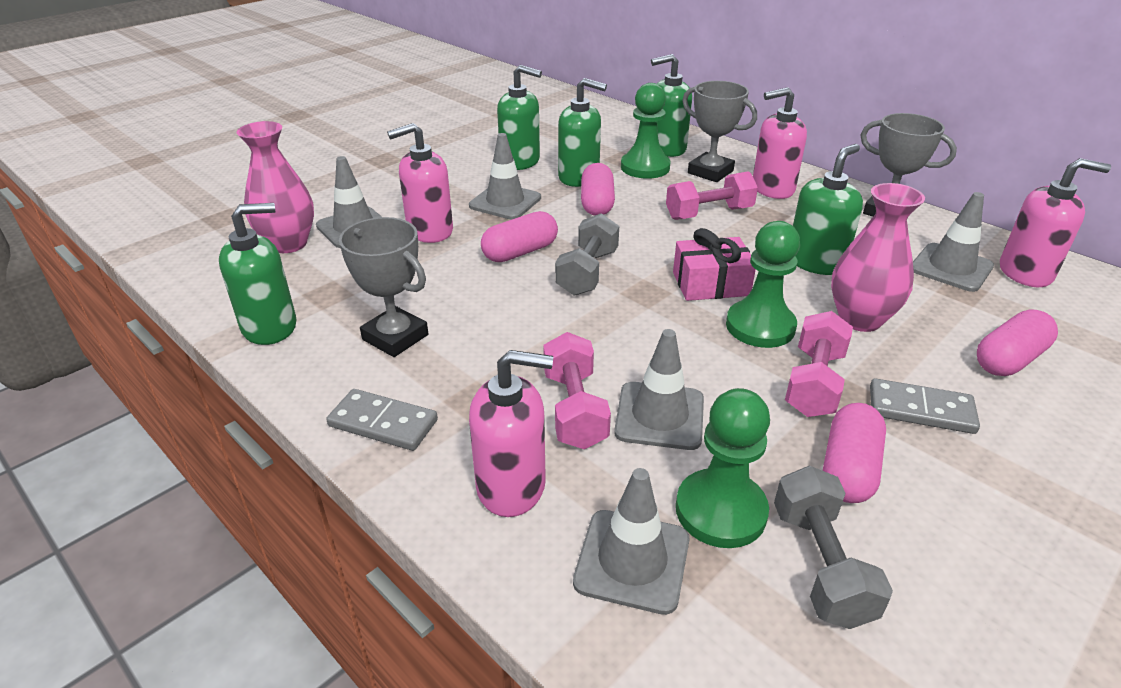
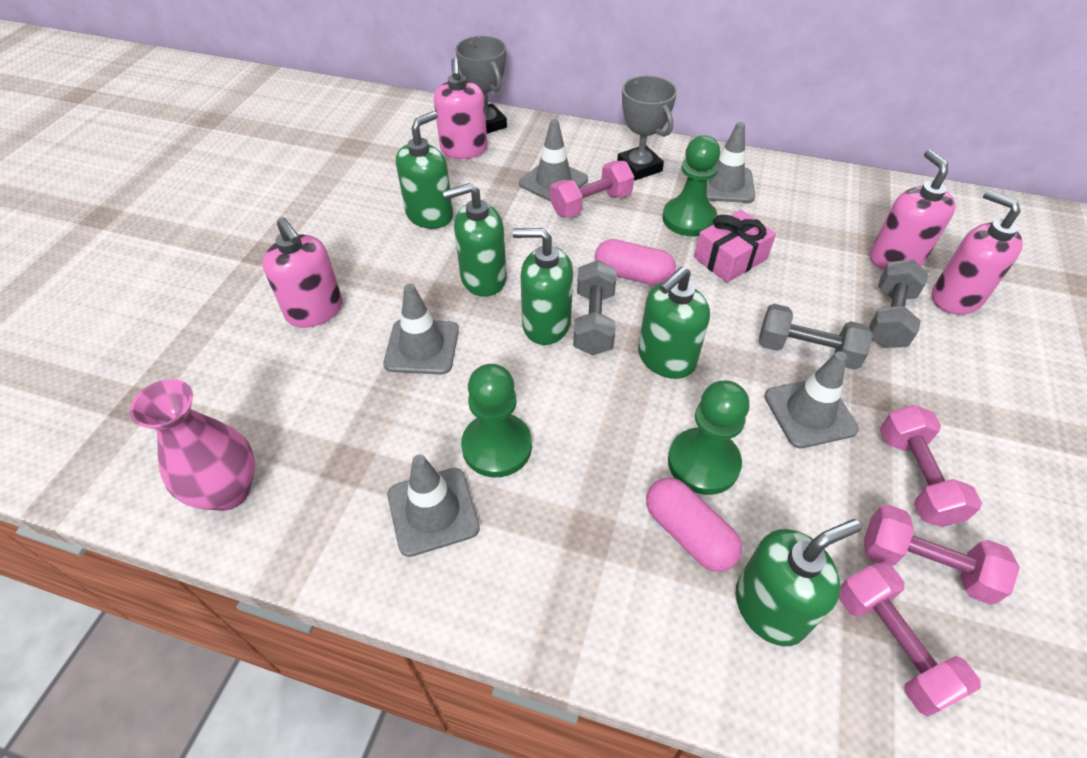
grey domino: [326,389,438,451] [870,378,980,434] = 2 -> none = 0
grey dumbbell: [555,213,619,296] [774,466,893,629] = 2 -> [573,260,617,355] [759,304,873,370] [869,259,928,348] = 3
grey trophy: [339,217,428,357] [682,81,757,182] [861,113,957,216] = 3 -> [455,36,507,134] [617,76,677,181] = 2
pink capsule: [481,211,558,262] [581,163,615,216] [823,403,886,503] [977,309,1058,376] = 4 -> [595,239,676,286] [646,478,742,572] = 2
pink dumbbell: [543,332,611,450] [666,171,758,220] [785,311,853,417] = 3 -> [550,161,634,218] [839,562,981,717] [864,504,1020,605] [880,405,982,527] = 4
pink vase: [237,121,314,253] [831,183,925,332] = 2 -> [129,379,255,511] = 1

